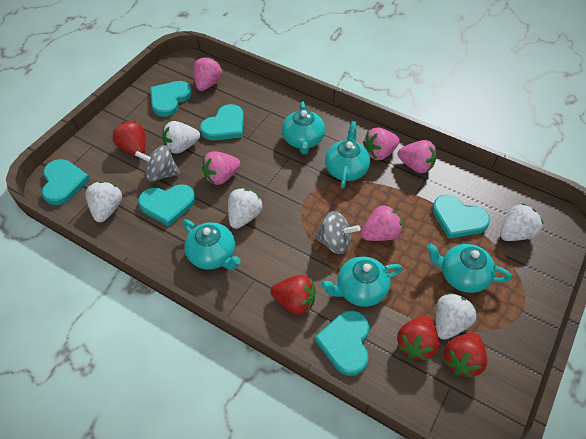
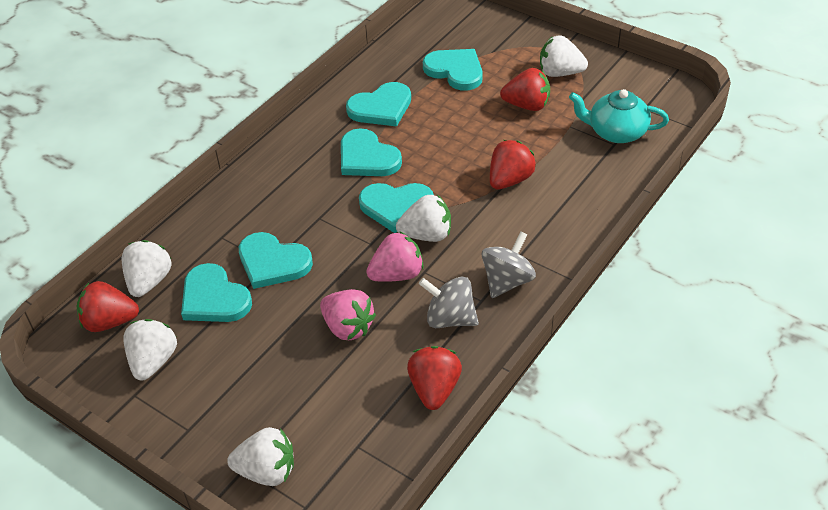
pink strawberry: [193,57,222,91] [202,151,240,185] [361,204,403,241] [363,127,400,160] [397,140,436,173] = 5 -> [320,289,376,340] [366,231,424,282] = 2
turquoise teapot: [183,219,241,270] [282,102,325,154] [321,256,403,307] [325,121,370,189] [426,243,511,293] = 5 -> [569,89,669,143] = 1

